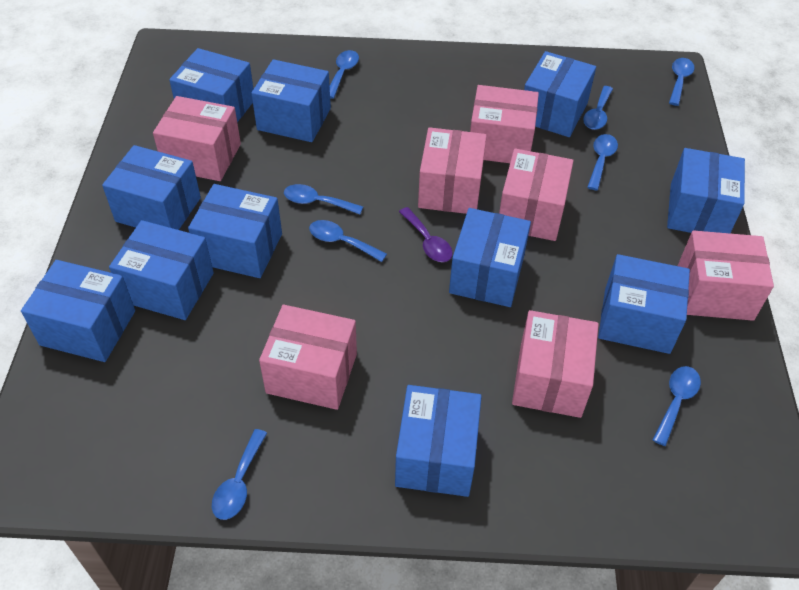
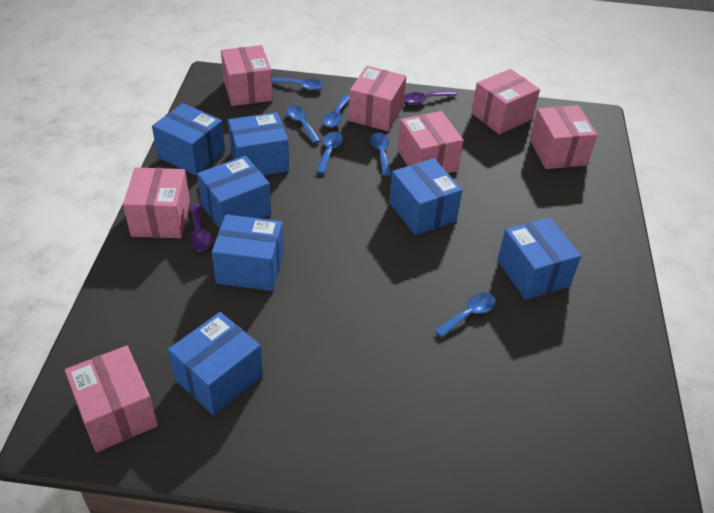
blue box: [21,260,135,362] [102,145,201,230] [109,220,214,320] [169,48,253,122] [188,184,282,278] [252,59,331,142] [395,385,482,497] [449,208,531,307] [524,51,596,137] [598,254,690,354] [667,148,745,233] = 11 -> [152,103,225,176] [168,312,263,415] [197,156,271,229] [212,214,284,291] [228,112,289,176] [389,158,462,235] [497,217,581,300] = 7
blue spoon: [212,429,267,520] [284,184,363,215] [309,220,387,262] [330,50,359,99] [583,86,613,130] [587,134,618,190] [653,366,701,446] [669,58,694,106] = 8 -> [272,78,324,90] [287,105,320,143] [316,131,343,174] [323,95,349,127] [370,133,391,176] [435,293,496,337] = 6
purple spoon: [399,207,453,262] = 1 -> [189,204,212,251] [404,91,457,104] = 2

